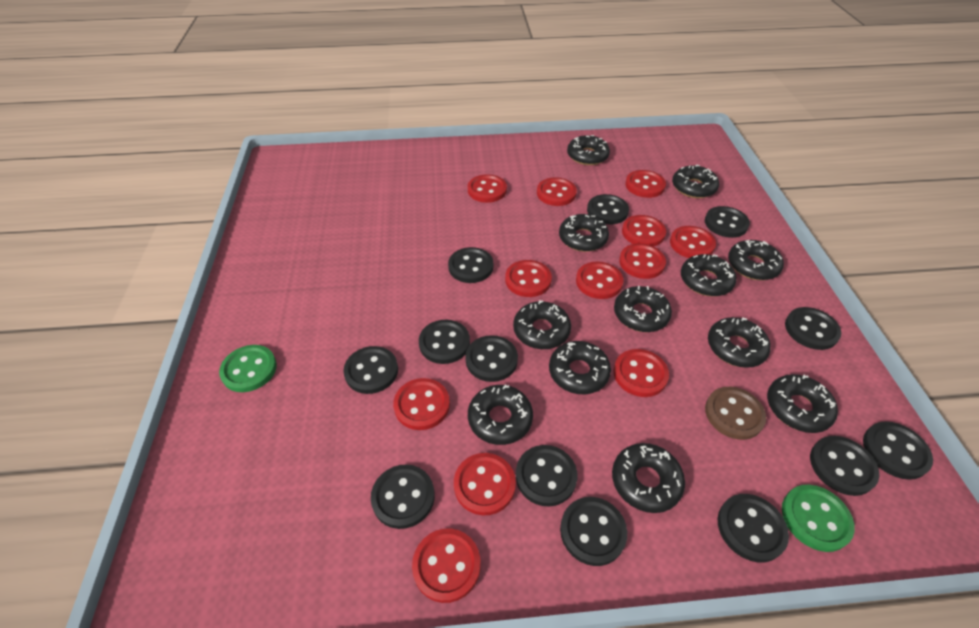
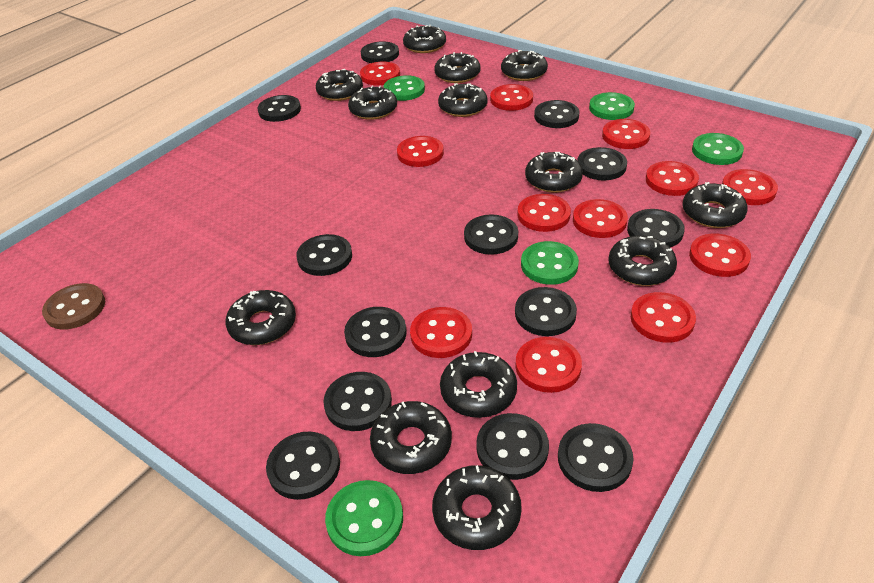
black donut: [468,385,533,445] [513,300,571,349] [549,341,611,394] [559,214,609,252] [567,135,610,165] [612,443,685,513] [614,286,672,332] [672,164,719,198] [681,254,736,296] [708,317,771,368] [728,240,784,280] [767,374,838,433] = 12 -> [226,290,296,345] [316,69,363,101] [348,86,397,120] [370,401,452,474] [403,25,446,53] [432,465,522,550] [434,52,481,83] [438,83,488,117] [440,351,517,418] [501,50,548,81] [525,152,583,193] [608,235,677,286] [683,182,748,228] = 13
green button: [219,345,277,392] [782,485,855,552] = 2 -> [325,480,403,556] [383,75,425,101] [521,241,579,285] [589,92,635,120] [692,133,744,165] = 5

